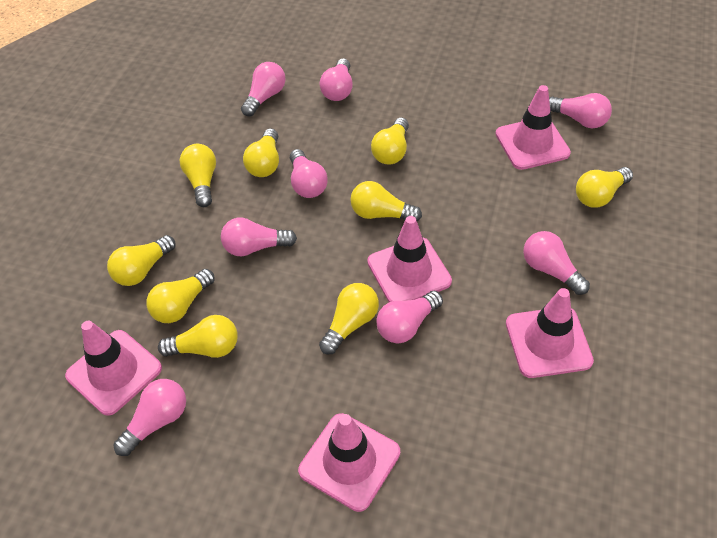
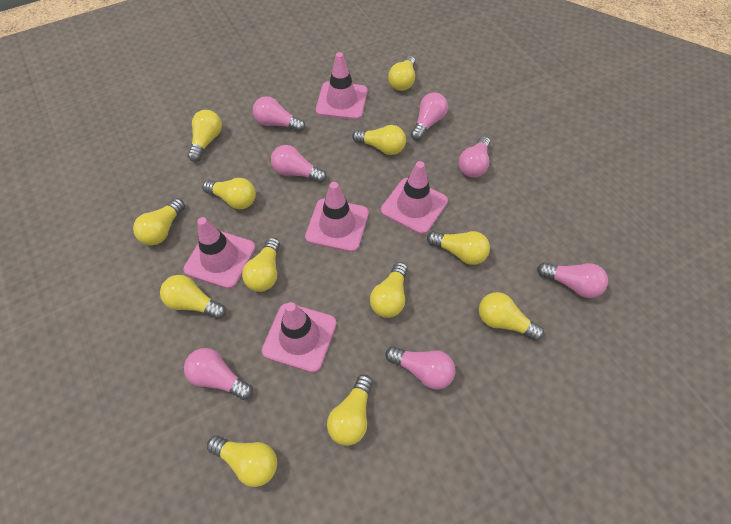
pink light bulb: [113,379,186,456] [221,218,297,256] [241,62,286,116] [290,149,328,198] [319,58,353,101] [376,291,443,343] [523,231,590,295] [549,93,612,129] = 8 -> [184,348,253,400] [253,96,305,132] [271,145,327,183] [385,346,455,389] [411,92,448,140] [459,136,490,177] [537,262,608,298] = 7
yellow light bulb: [107,235,175,286] [146,269,215,323] [158,315,238,358] [180,144,216,207] [243,128,279,177] [319,283,379,355] [350,181,422,221] [371,117,409,165] [576,167,633,208] = 9 -> [133,198,185,245] [160,275,226,319] [188,110,222,162] [203,178,256,209] [207,435,277,487] [242,237,280,292] [327,374,373,446] [352,125,406,155] [370,262,408,318] [388,56,415,91] [427,231,490,265] [479,292,544,341] = 12

